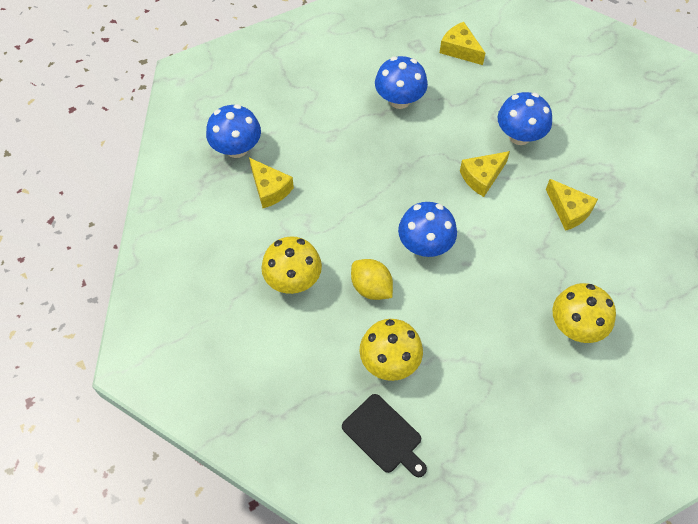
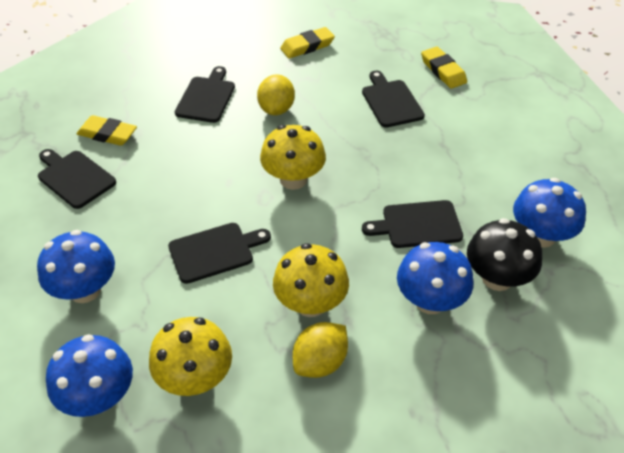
black cutting board: [342,394,427,477] = 1 -> [38,149,116,209] [168,223,271,284] [175,66,235,123] [362,71,425,128] [362,200,463,248] = 5
black mushroom: none = 0 -> [467,218,542,291] = 1
yellow cheese: [249,158,294,208] [440,22,485,65] [460,151,510,197] [546,179,598,231] = 4 -> none = 0
yellow eraser: none = 0 -> [77,115,137,146] [280,27,335,58] [421,47,467,89] = 3
yellow lemon: [351,259,393,300] = 1 -> [257,75,295,115] [293,322,348,378] = 2

